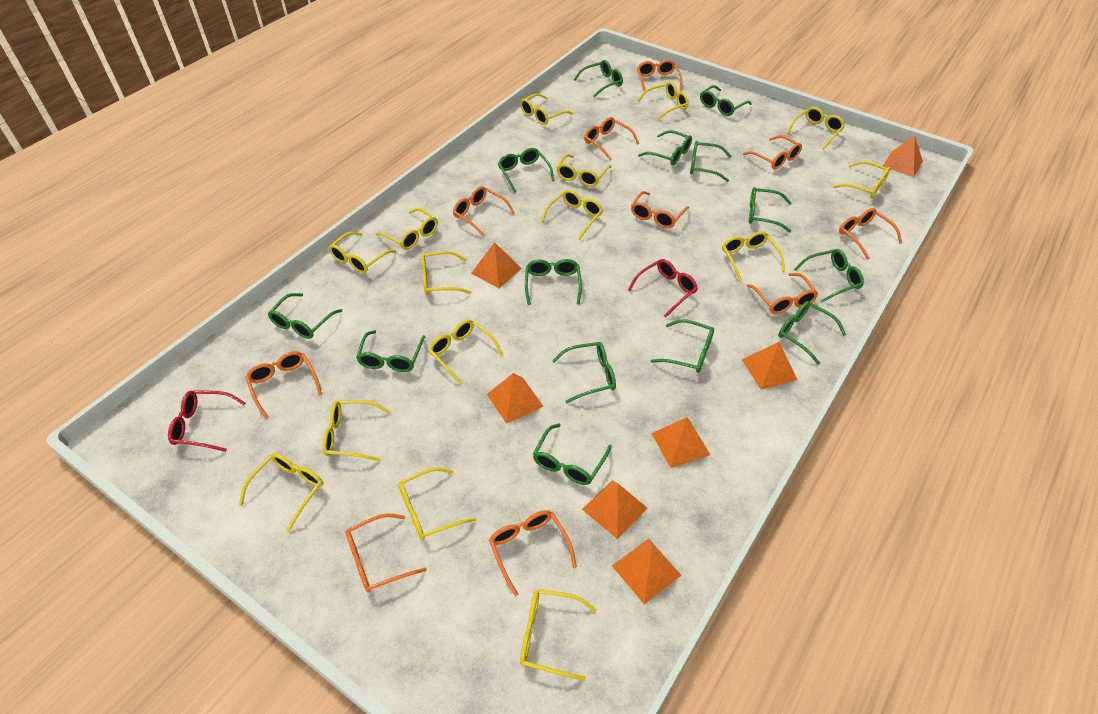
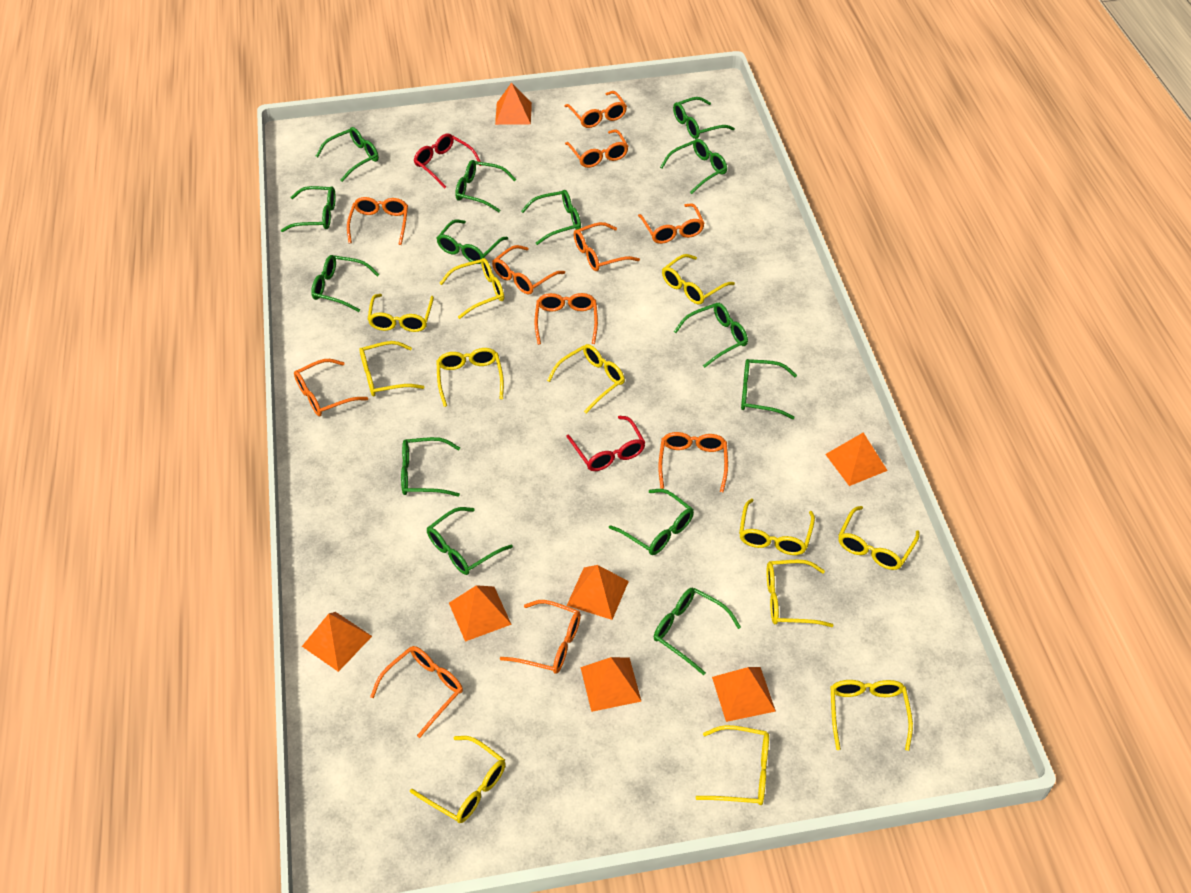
orange glasses: [245,351,322,419] [345,513,427,593] [453,186,515,237] [489,510,577,596] [584,117,639,161] [631,191,689,228] [637,60,682,93] [743,135,802,169] [747,273,818,314] [839,208,902,260] = 10 -> [294,359,368,417] [347,197,408,245] [370,646,463,738] [492,245,565,295] [500,600,581,674] [534,293,598,345] [564,91,627,128] [565,129,629,168] [573,222,640,271] [638,203,705,244] [658,432,728,492] = 11
yellow glasses: [239,453,323,532] [322,400,390,462] [329,231,397,273] [375,208,438,250] [398,467,477,540] [421,251,471,295] [429,319,503,385] [520,93,573,125] [520,589,597,681] [541,190,603,240] [556,154,611,187] [637,82,689,120] [722,231,785,282] [787,107,845,149] [833,161,890,199] = 15 -> [359,341,424,396] [368,294,434,332] [410,736,506,823] [436,348,504,407] [439,258,504,319] [547,344,625,413] [662,254,735,305] [695,725,769,805] [739,499,815,555] [766,560,834,627] [831,680,913,751] [838,506,920,570] = 12

